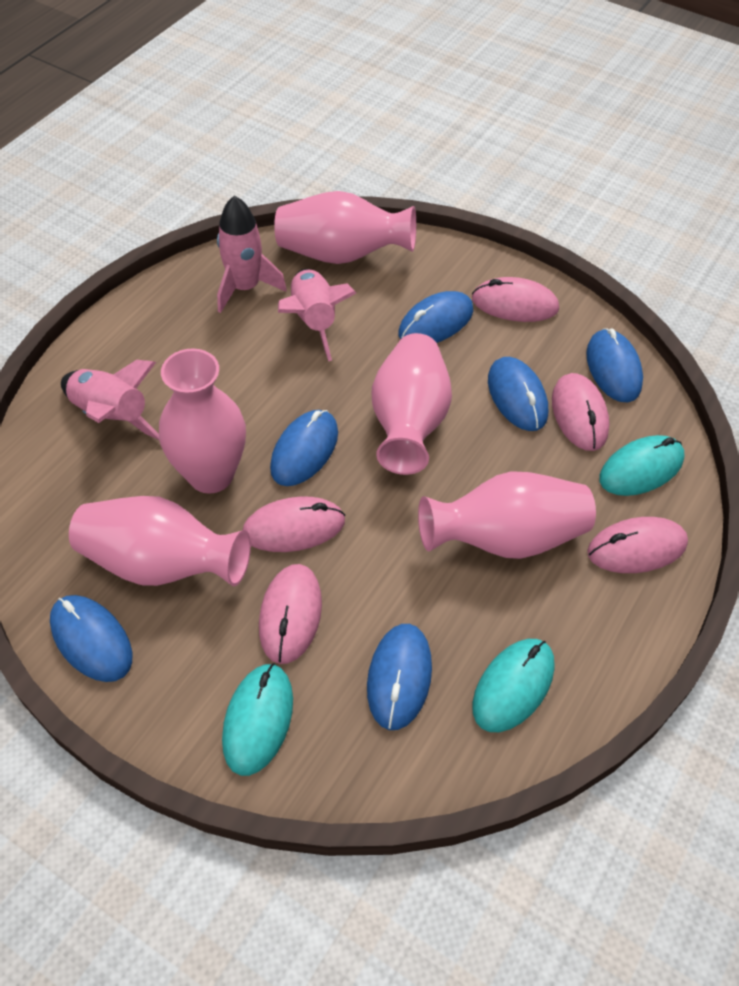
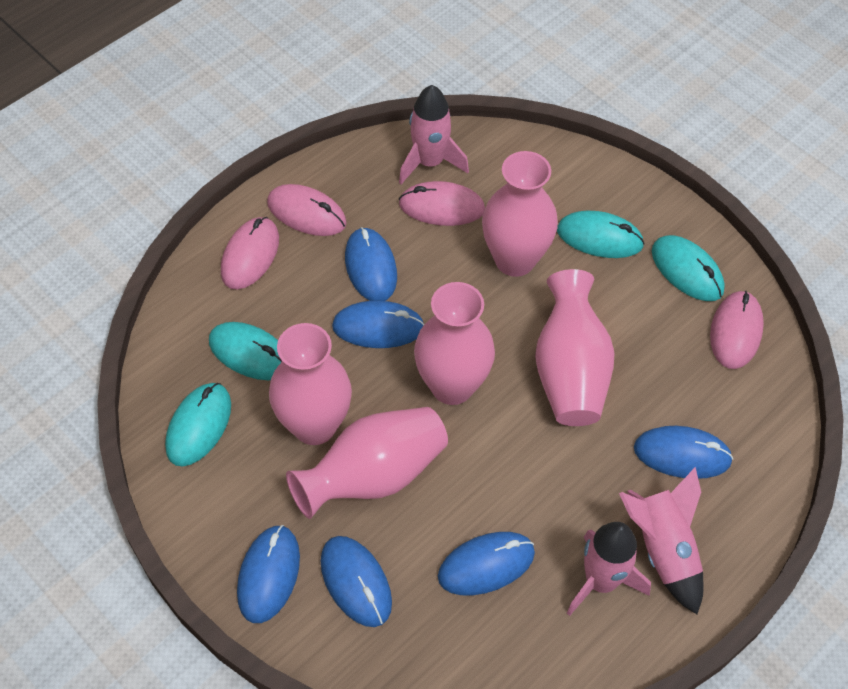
pink mouse: [243,497,345,552] [259,564,322,664] [472,277,559,322] [552,373,609,451] [587,517,688,573] = 5 -> [221,217,279,290] [267,184,347,236] [399,181,485,226] [710,290,764,369] = 4
turquoise mouse: [222,663,293,776] [472,639,555,732] [599,435,685,496] = 3 -> [165,383,231,467] [209,322,282,380] [557,211,645,258] [652,235,725,301] = 4

